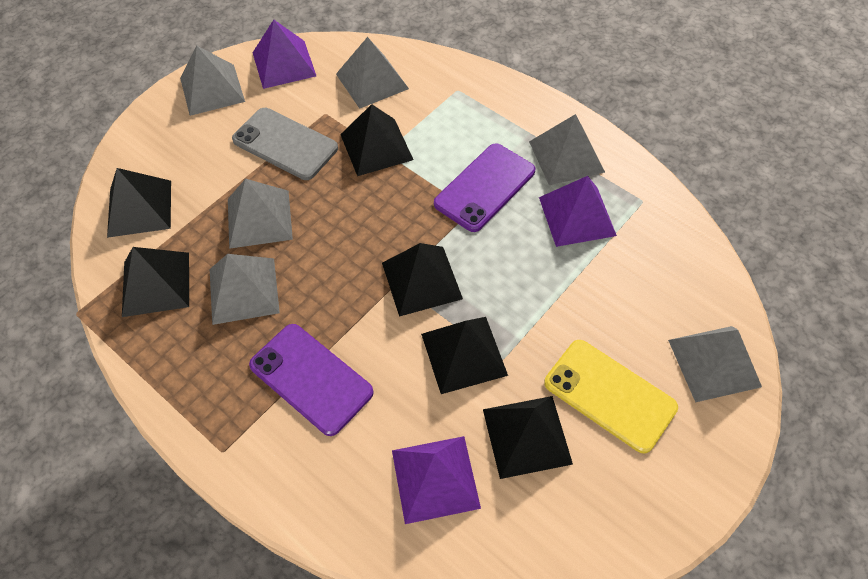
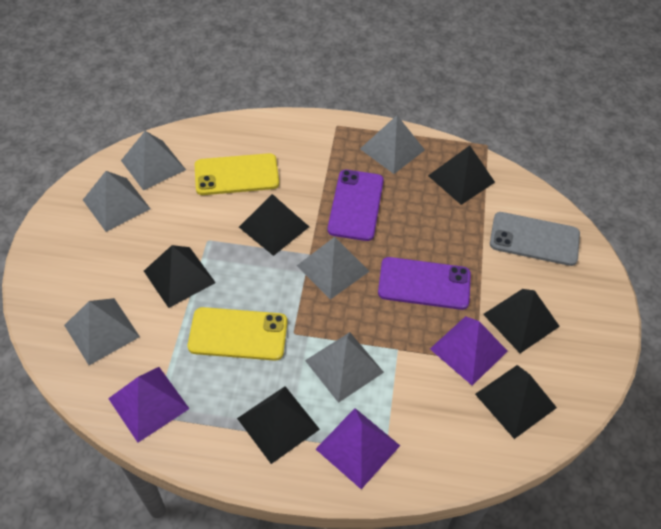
yellow phone: [544,340,678,453] = 1 -> [188,307,287,361] [195,153,279,195] = 2

